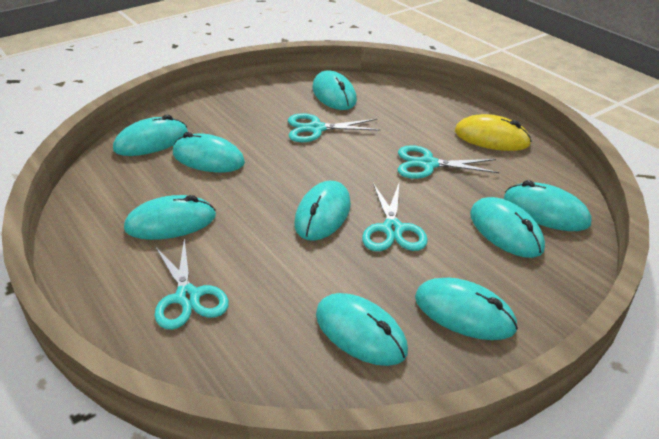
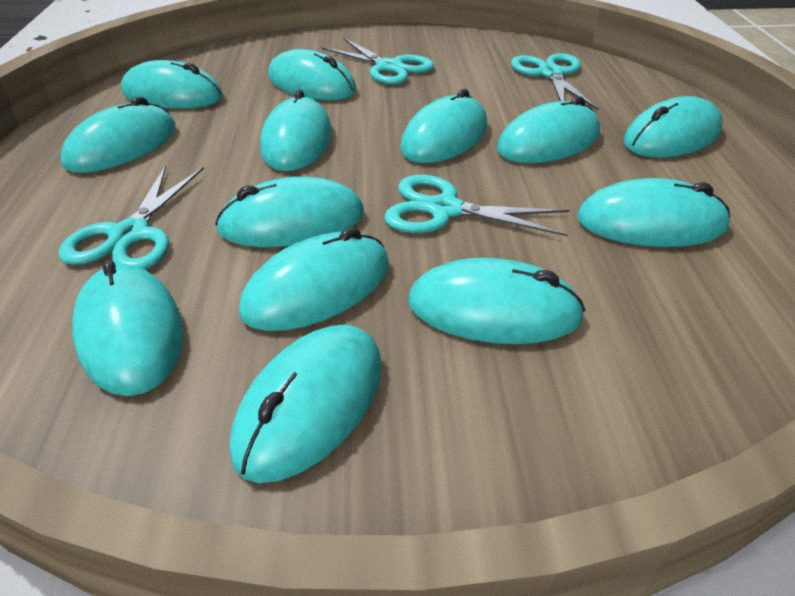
turquoise mouse: [113,115,188,156] [124,195,216,240] [173,132,245,172] [295,181,351,241] [312,70,357,110] [316,293,408,366] [415,278,518,340] [470,197,545,258] [504,180,591,231] = 9 -> [60,97,176,173] [72,259,183,396] [121,60,223,109] [215,176,364,247] [230,324,382,483] [239,227,389,331] [260,89,332,171] [268,49,356,100] [401,89,487,163] [408,258,586,344] [497,96,600,163] [577,178,730,247] [623,96,723,157] = 13
yellow mouse: [455,114,532,151] = 1 -> none = 0

